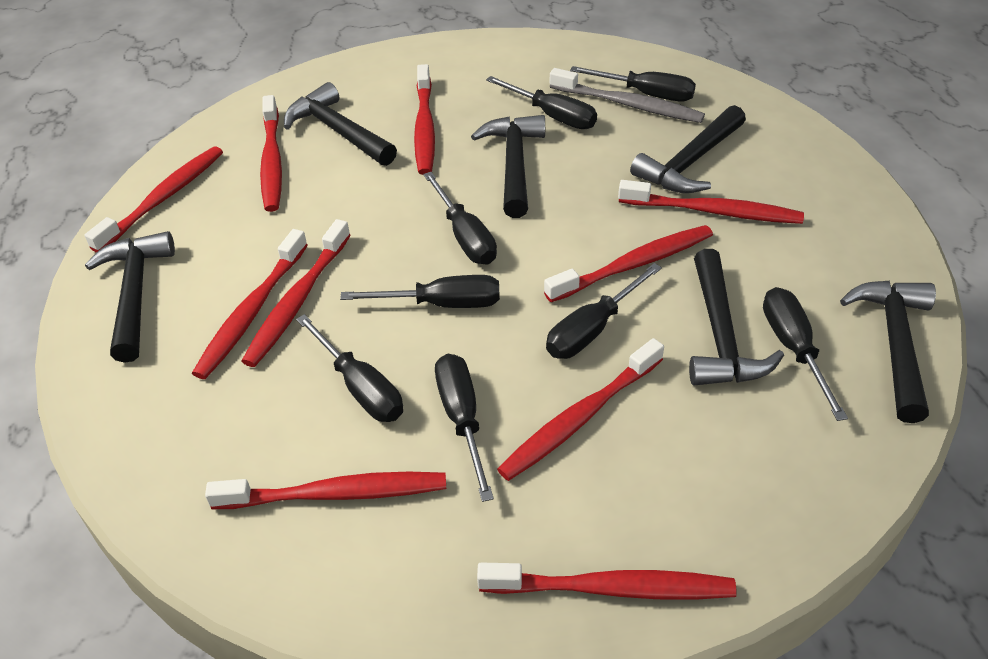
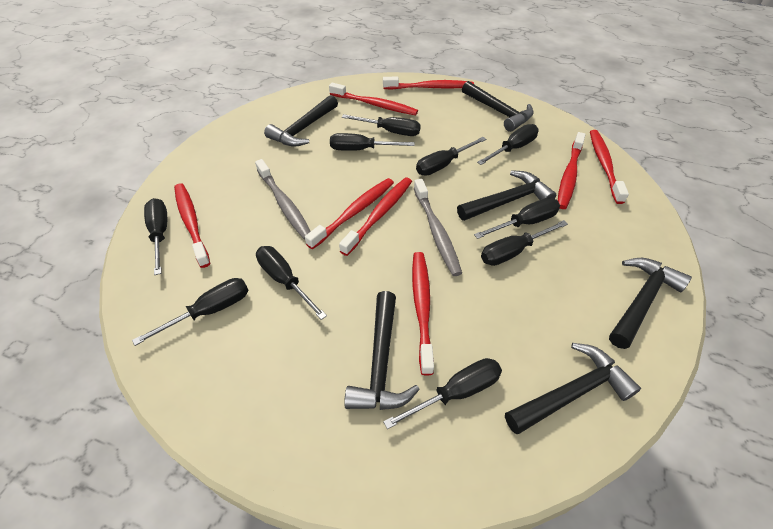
black screwdriver: [296,314,403,422] [340,275,500,308] [423,172,497,265] [435,354,494,502] [486,76,597,129] [546,263,662,359] [570,66,696,102] [763,287,848,421] = 8 -> [132,278,248,346] [144,198,167,275] [256,246,327,320] [330,133,415,151] [342,114,421,136] [383,358,502,429] [416,137,486,176] [474,198,560,239] [477,124,539,165] [481,220,568,266] = 10
grey toothbrush: [550,68,705,123] = 1 -> [255,159,311,240] [414,179,462,276] = 2
red toothbrush: [85,146,223,253] [192,229,308,379] [205,472,446,509] [241,219,351,367] [260,95,282,212] [414,64,435,175] [477,563,737,600] [497,338,664,481] [544,225,713,302] [618,180,804,224] = 10 -> [174,183,210,268] [305,178,394,249] [329,83,418,115] [339,177,412,256] [383,77,474,90] [412,252,434,375] [558,132,586,209] [590,130,629,204] = 8

